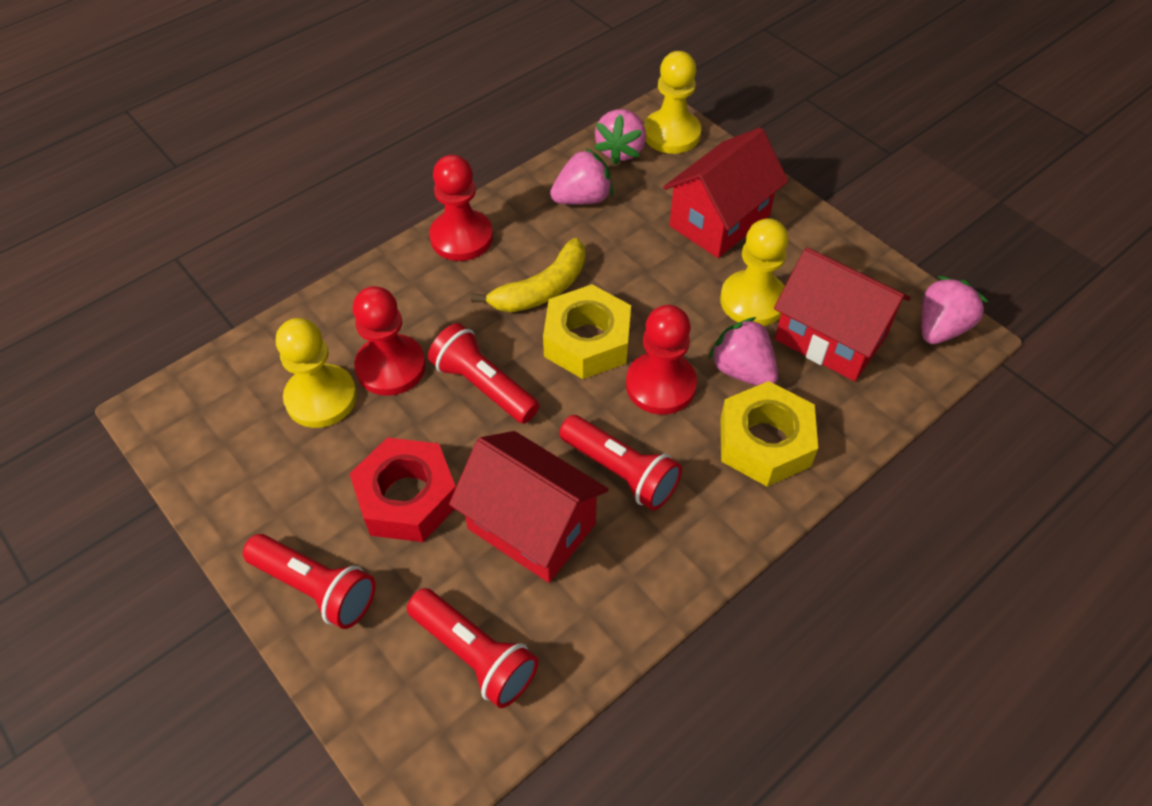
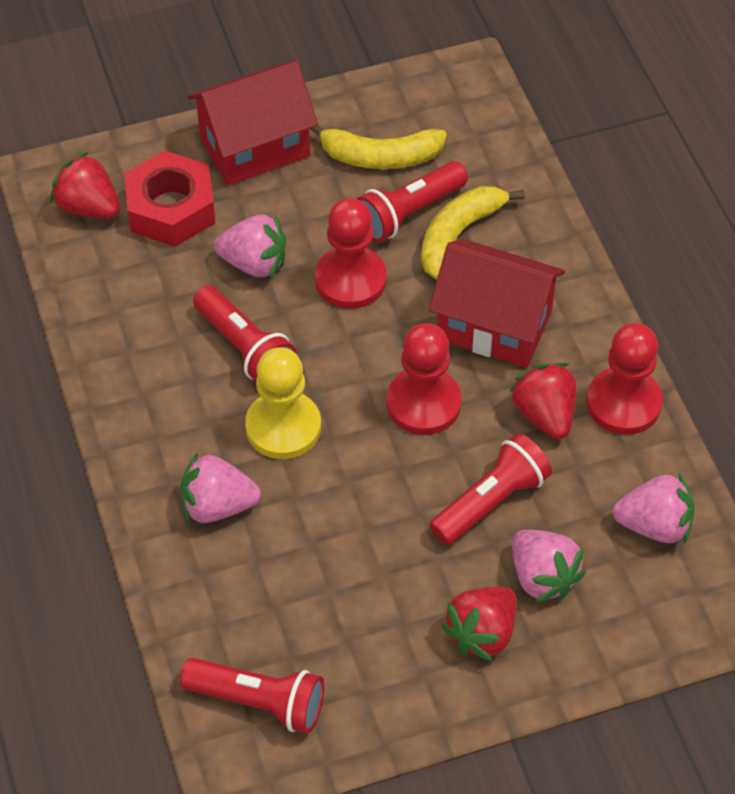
red house: [449,431,609,583] [663,127,788,258] [774,247,911,381] = 3 -> [188,61,318,185] [429,239,565,368] = 2
red strawberry: none = 0 -> [51,152,120,219] [441,586,517,662] [510,363,576,439] = 3
yellow banana: [471,238,585,313] = 1 -> [309,125,447,169] [421,186,525,279] = 2
yellow nut: [543,284,631,379] [721,381,818,487] = 2 -> none = 0
yellow pawn: [276,318,357,428] [644,51,701,154] [720,218,789,326] = 3 -> [245,347,321,459] = 1

